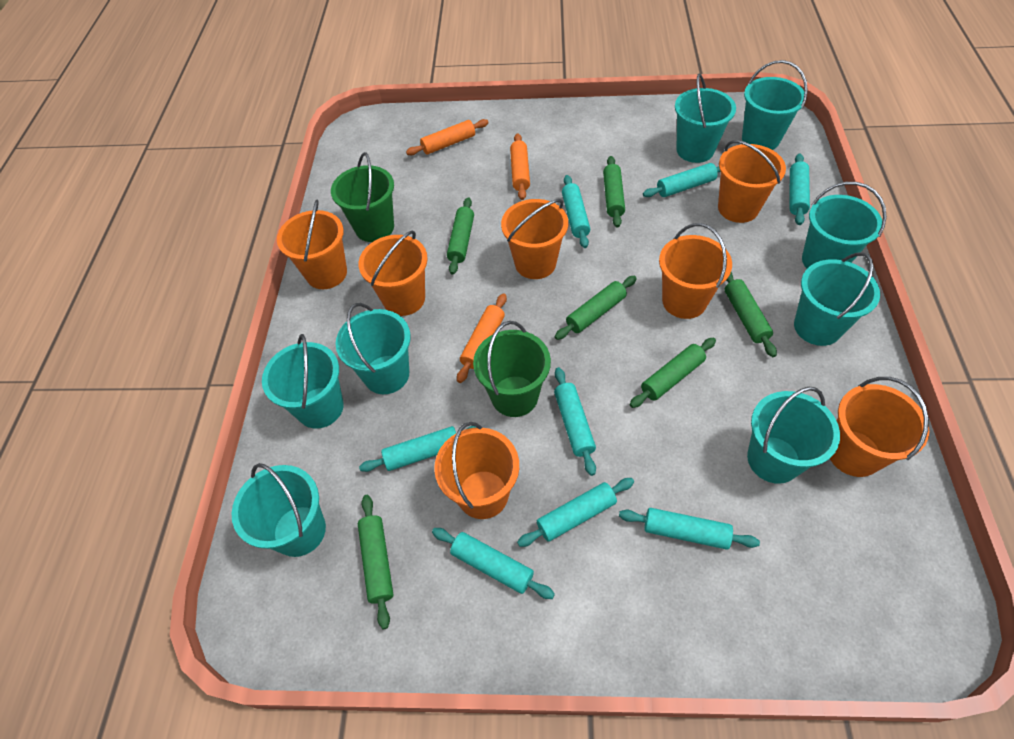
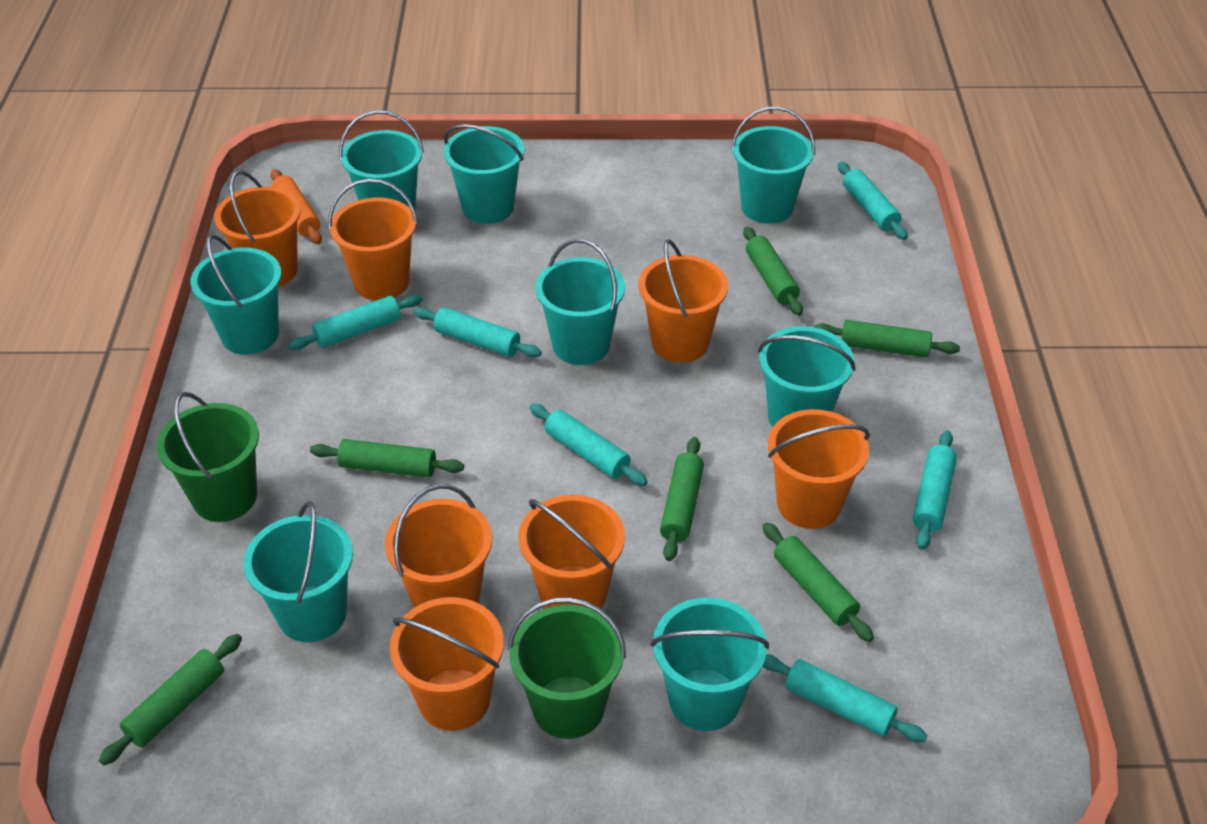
orange rolling pin: [406,119,489,155] [457,293,507,383] [510,133,530,200] = 3 -> [271,169,322,245] = 1
turquoise rolling pin: [359,426,477,472] [432,528,555,599] [517,478,634,547] [554,367,596,476] [562,175,590,248] [619,508,760,550] [643,163,721,197] [790,154,810,225] = 8 -> [289,294,423,350] [414,307,542,358] [530,404,648,486] [763,654,927,742] [838,162,908,240] [913,430,957,550] = 6

